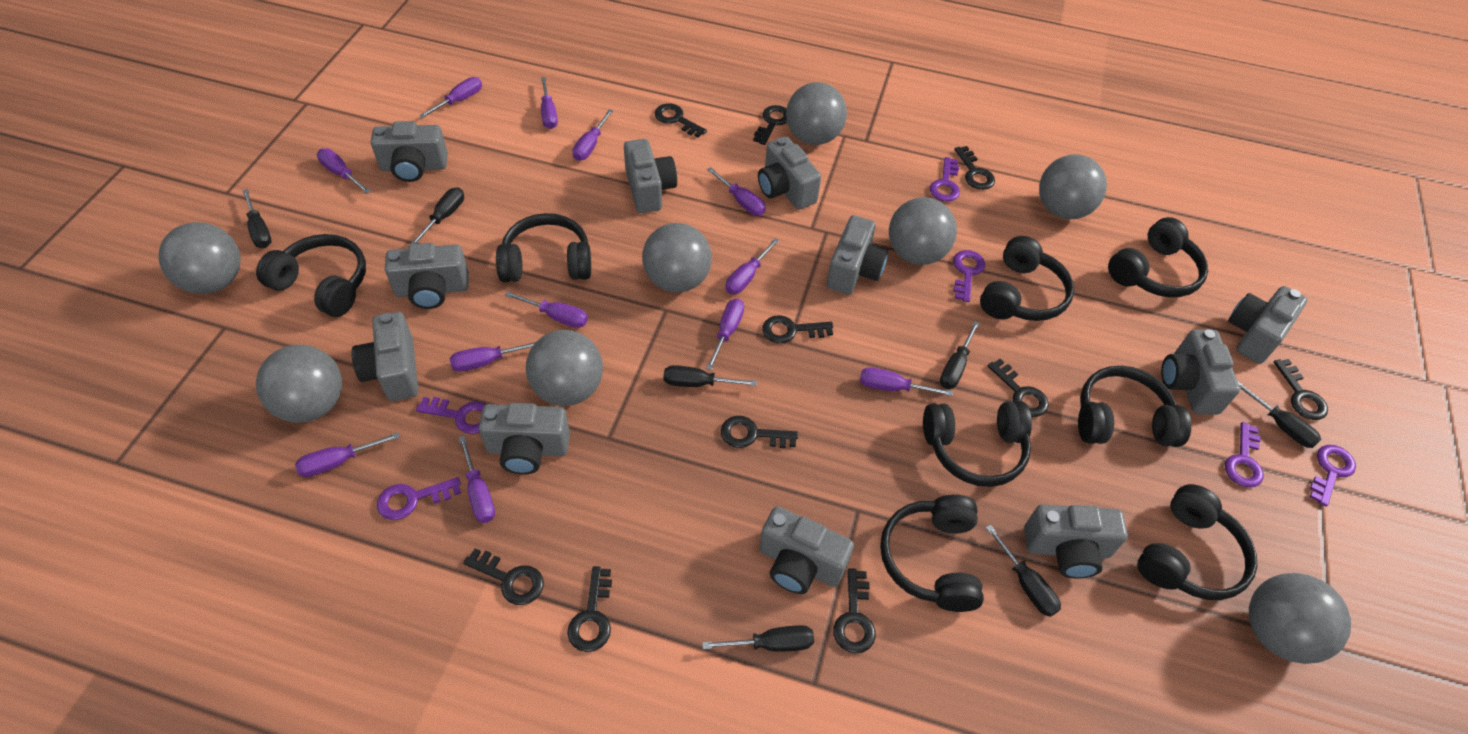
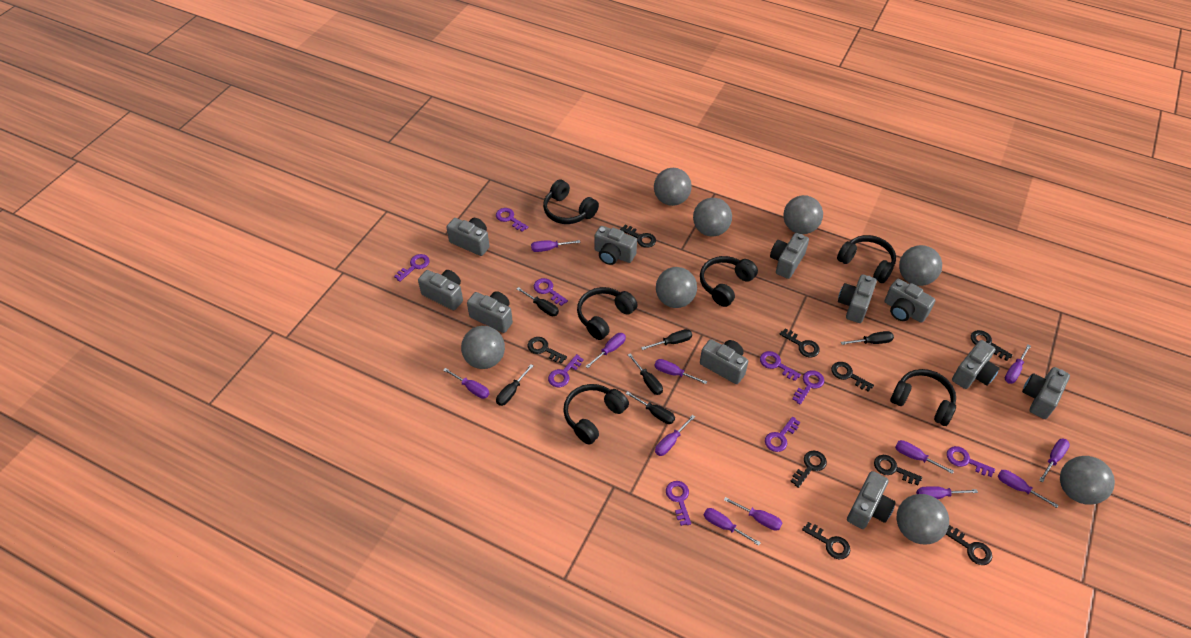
black headphones: [256,234,366,317] [496,213,591,282] [880,495,984,612] [923,401,1032,487] [980,236,1074,321] [1078,366,1191,447] [1108,217,1208,297] [1138,484,1258,600] = 8 -> [543,179,599,224] [563,384,629,445] [577,287,638,340] [700,256,758,307] [837,235,896,283] [890,369,956,426] = 6
black key: [463,548,544,605] [567,566,612,652] [654,103,707,138] [721,416,798,448] [753,105,787,145] [762,315,833,343] [833,568,876,654] [954,146,995,190] [987,359,1049,417] [1274,359,1328,420] = 10 -> [528,337,567,364] [620,225,656,248] [780,328,820,358] [790,451,827,488] [802,522,850,559] [831,362,874,392] [874,455,922,485] [946,525,992,565] [971,330,1013,361] = 9
black screwdriver: [242,189,272,248] [410,187,464,245] [663,365,757,387] [702,625,814,652] [940,321,980,389] [985,524,1061,617] [1238,381,1321,448] = 7 -> [496,364,534,406] [517,287,559,316] [625,391,675,424] [628,353,663,395] [641,329,692,350] [841,331,894,345] = 6
purple key: [377,477,461,520] [416,397,486,434] [929,157,960,202] [953,250,985,302] [1225,422,1263,488] [1310,445,1356,507] = 6 -> [394,254,429,282] [496,208,528,232] [534,278,568,306] [548,354,584,387] [666,481,691,526] [760,351,801,381] [765,416,800,452] [792,370,824,405] [947,446,995,477] = 9

